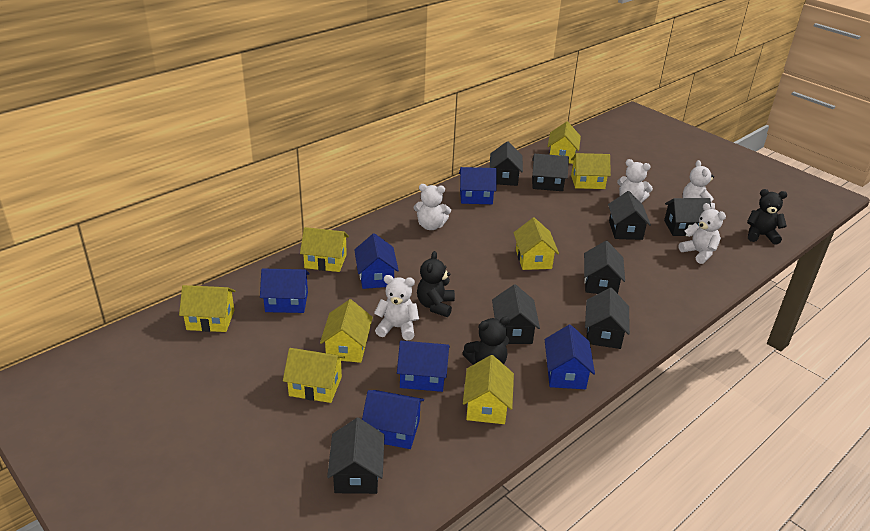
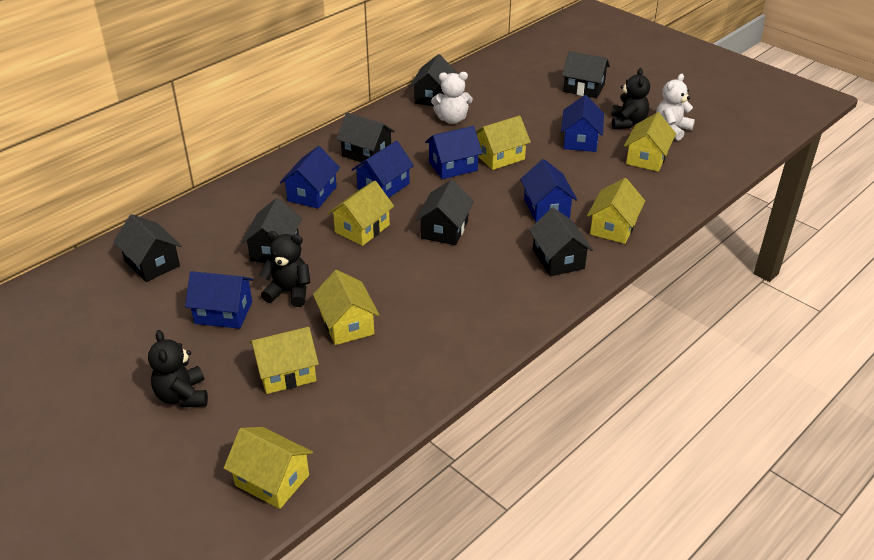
black house: [327,418,385,494] [490,141,523,186] [492,284,540,344] [532,154,569,191] [584,241,625,294] [585,288,630,349] [608,191,651,240] [664,198,711,236] = 8 -> [113,214,182,282] [241,198,302,263] [336,112,395,164] [410,54,457,106] [415,179,474,245] [529,208,593,276] [562,51,610,98] = 7
white teddy bear: [374,275,419,340] [414,184,451,230] [617,159,653,203] [679,203,726,264] [682,160,715,209] = 5 -> [431,72,473,124] [656,74,695,141] = 2
yellow house: [179,285,235,332] [283,348,345,403] [300,227,349,272] [320,299,373,363] [463,355,514,424] [513,218,559,270] [547,122,581,164] [571,153,611,189] = 8 -> [224,427,313,509] [249,327,319,394] [313,270,379,345] [328,181,394,246] [476,116,531,170] [587,178,645,244] [624,112,676,172] = 7

